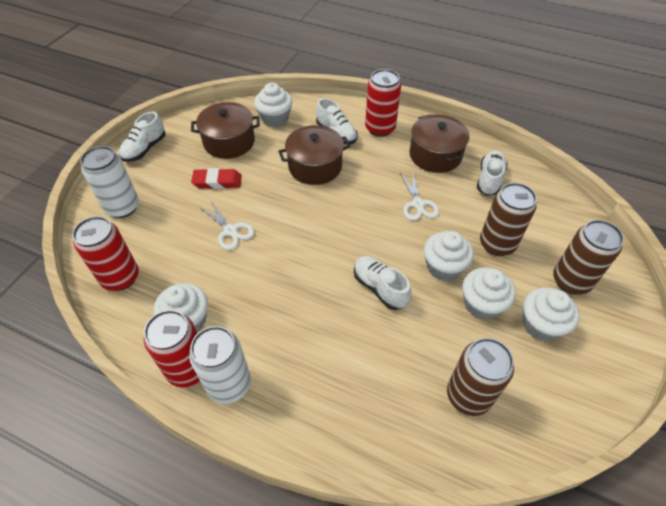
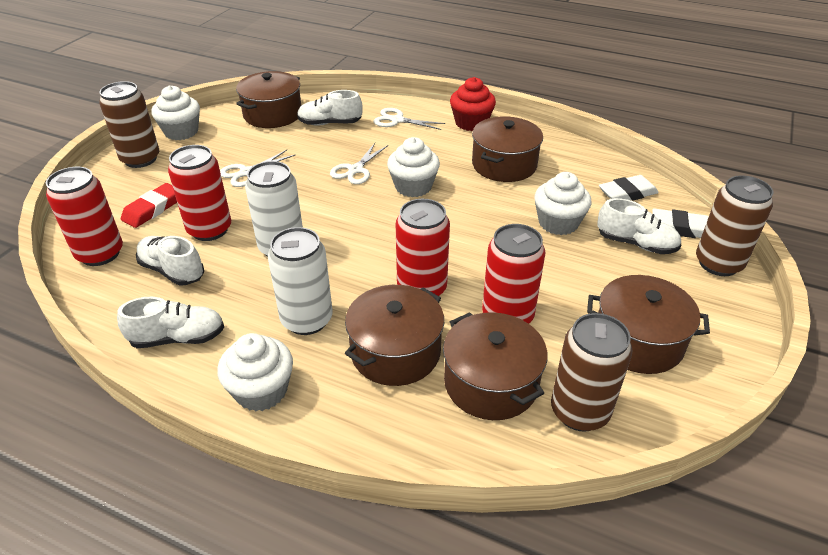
brown pot: [191,102,260,159] [279,125,350,185] [409,114,469,173] = 3 -> [236,71,301,128] [345,285,444,386] [443,312,548,420] [472,116,543,182] [587,275,710,374] = 5
red can: [72,216,139,291] [144,310,200,387] [365,69,401,137] = 3 -> [46,167,123,266] [168,145,231,241] [396,199,450,296] [482,224,545,324] = 4
red cupcake: none = 0 -> [450,77,496,131] = 1
white cupcake: [154,283,208,331] [254,83,292,127] [424,231,474,281] [462,268,516,320] [523,287,579,341] = 5 -> [151,86,200,140] [217,333,293,412] [387,137,440,197] [534,172,592,235] = 4
white eraser: none = 0 -> [599,175,659,201] [652,208,709,238] = 2
white scissors: [199,201,254,250] [400,173,439,221] = 2 -> [220,150,296,187] [330,143,388,184] [374,108,445,130] = 3

